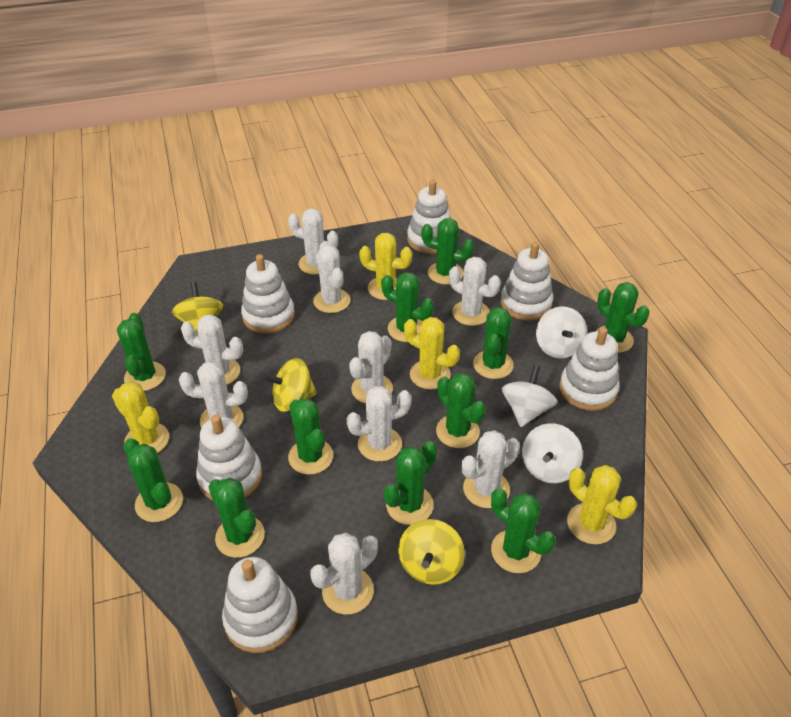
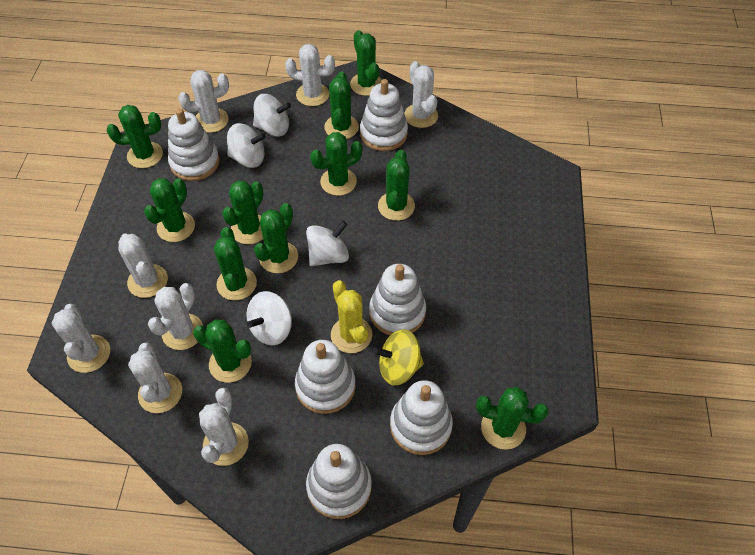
white cactus: [179,361,248,428] [181,314,243,385] [288,209,338,275] [310,533,378,615] [313,245,350,313] [346,386,412,462] [349,331,393,404] [449,257,501,326] [462,430,520,508] = 9 -> [52,304,110,373] [118,234,168,298] [128,343,182,413] [148,283,203,350] [178,70,229,133] [199,388,249,466] [285,44,335,106] [404,61,438,128] = 8
white spinning top: [502,365,557,427] [522,423,583,483] [536,306,587,359] = 3 -> [227,123,266,168] [246,291,292,345] [253,94,291,137] [306,221,349,266] = 4
yellow cactus: [112,381,169,453] [359,233,412,300] [404,317,460,390] [567,465,637,544] = 4 -> [331,280,372,353] = 1
yellow spinning top: [172,282,223,334] [263,358,317,412] [398,519,465,585] = 3 -> [373,329,424,386] = 1

